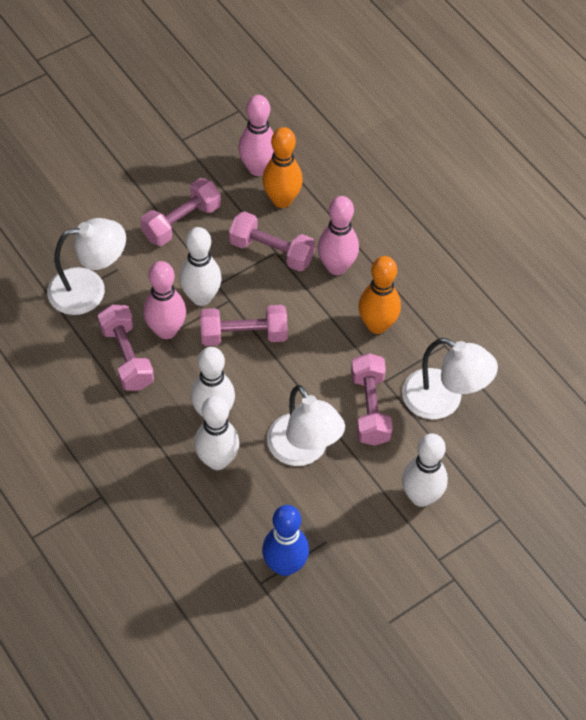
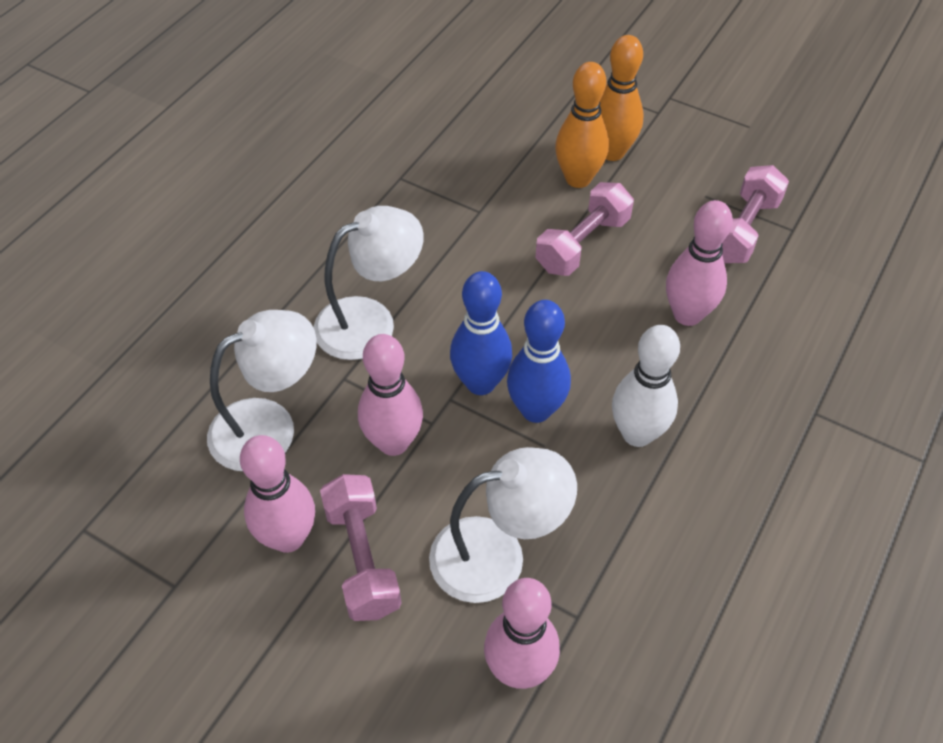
blue bowling pin: [262,505,309,576] = 1 -> [450,271,512,395] [507,300,571,423] = 2
pink bowling pin: [143,261,186,339] [238,95,274,176] [318,196,359,275] = 3 -> [240,435,315,553] [358,334,423,456] [484,578,560,689] [666,200,733,326] = 4
pink dumbbell: [98,305,154,391] [140,178,221,246] [200,305,288,346] [229,211,315,272] [351,353,393,446] = 5 -> [320,474,401,621] [535,182,634,276] [722,165,789,263] = 3
white bowling pin: [179,227,222,306] [191,347,235,417] [194,396,239,470] [402,433,448,507] = 4 -> [612,325,680,447] = 1

